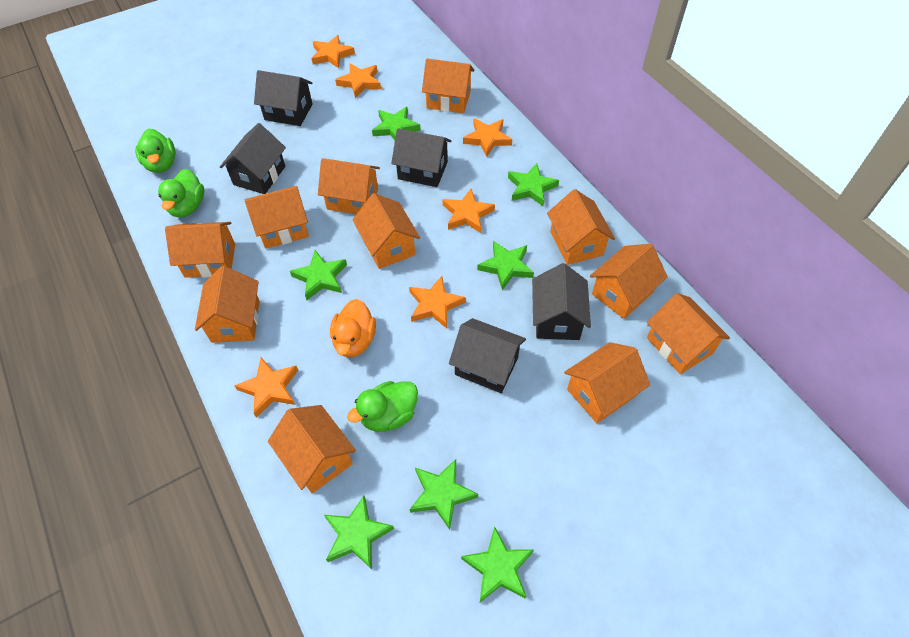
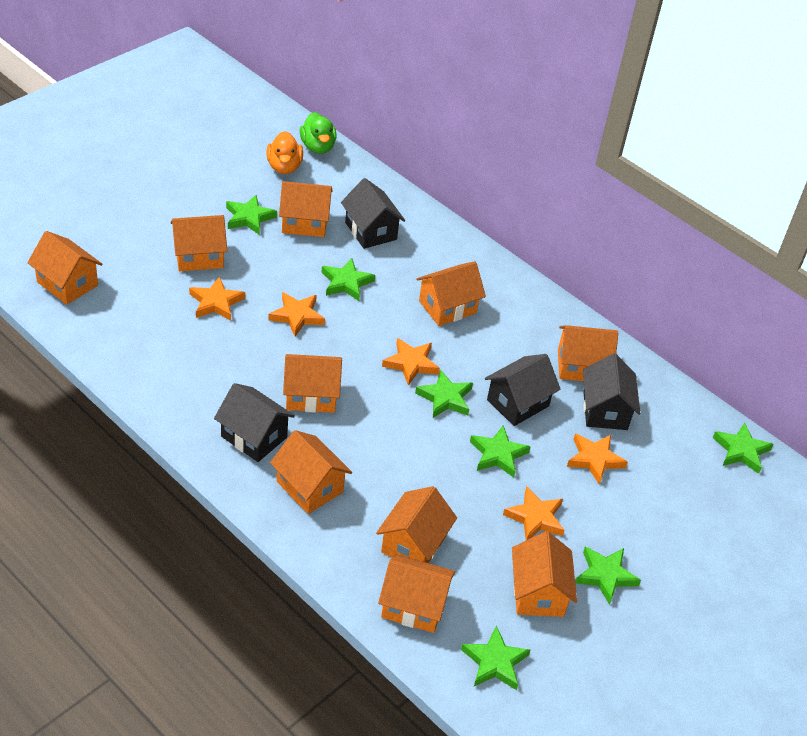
black house: [220,123,286,194] [254,70,313,126] [391,128,451,187] [449,318,526,393] [532,263,591,340] = 5 -> [214,383,295,462] [341,178,405,249] [485,354,561,426] [583,353,641,430] = 4
green duck: [135,129,176,173] [158,169,204,217] [347,381,418,432] = 3 -> [300,112,337,154] = 1
orange house: [165,222,235,278] [195,266,259,343] [245,186,309,249] [268,405,356,493] [318,158,380,214] [352,193,420,269] [422,59,474,113] [547,189,615,265] [564,342,650,423] [590,244,668,319] [647,293,730,374] = 11 -> [27,231,103,305] [171,215,227,271] [270,430,352,514] [279,181,332,237] [283,354,342,413] [376,486,457,563] [378,554,455,633] [416,261,486,326] [512,531,577,617] [558,325,618,381] = 10
orange star: [234,358,298,418] [311,35,355,68] [335,63,381,98] [409,276,466,328] [442,189,495,233] [463,118,512,157] = 6 -> [189,276,245,321] [268,292,325,336] [382,338,440,385] [503,486,565,540] [567,434,628,485] = 5

